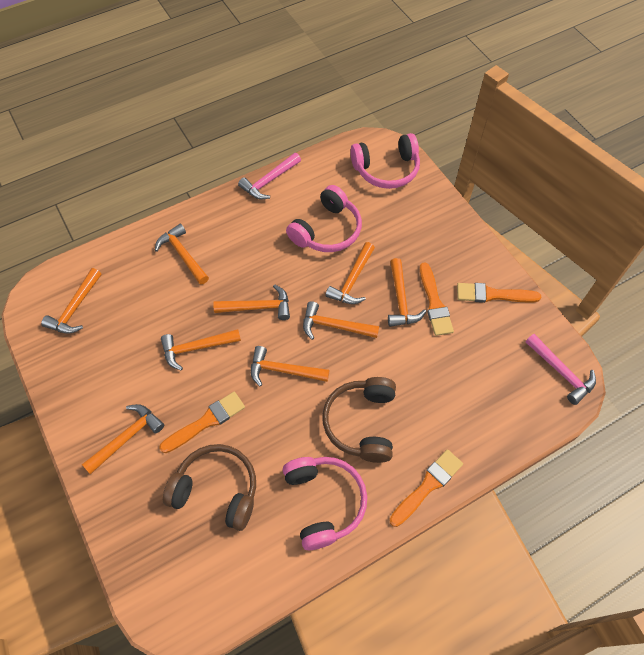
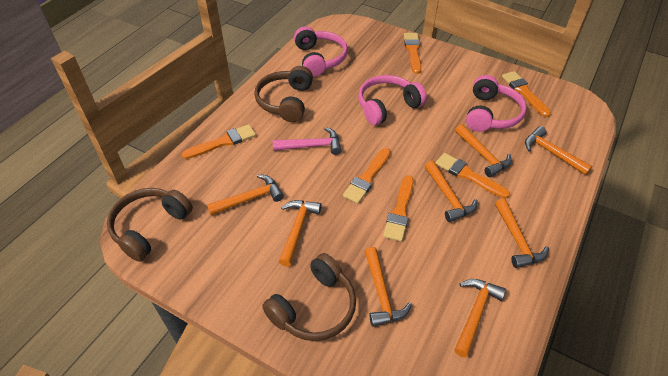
brown headphones: [163,444,256,531] [322,377,396,463] = 2 -> [107,188,193,262] [254,66,313,122] [262,253,356,341] = 3
orange brush: [159,392,245,453] [389,449,463,527] [419,263,454,336] [457,283,541,303] = 4 -> [182,124,256,159] [343,148,391,204] [383,175,414,241] [404,33,421,74] [435,153,510,199] [502,71,551,117] = 6
orange hammer: [41,268,101,334] [82,404,164,474] [155,224,209,285] [161,329,241,370] [213,285,290,320] [251,346,330,386] [303,301,379,340] [325,242,375,304] [388,258,427,327] = 9 -> [207,174,284,216] [279,200,322,266] [364,247,412,327] [425,161,478,222] [454,279,506,357] [455,124,512,177] [495,199,549,268] [525,126,593,175] = 8
pink hammer: [238,153,301,200] [525,334,596,405] = 2 -> [273,127,342,155] = 1

